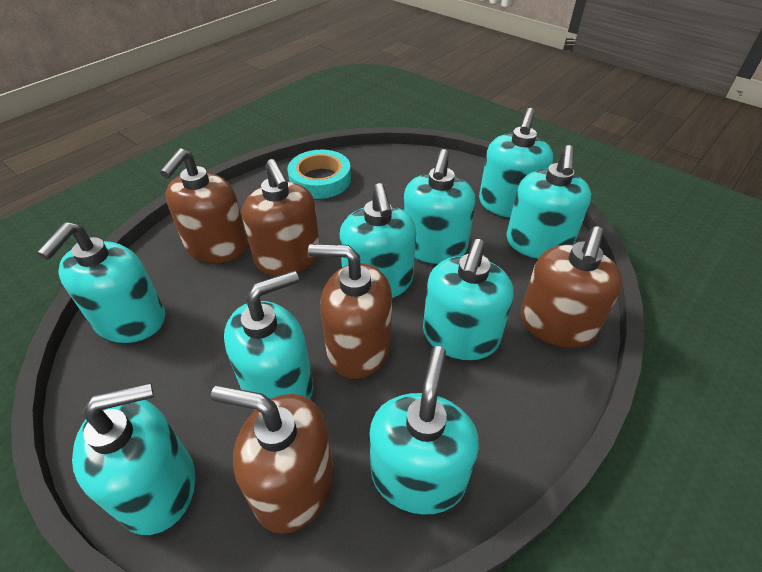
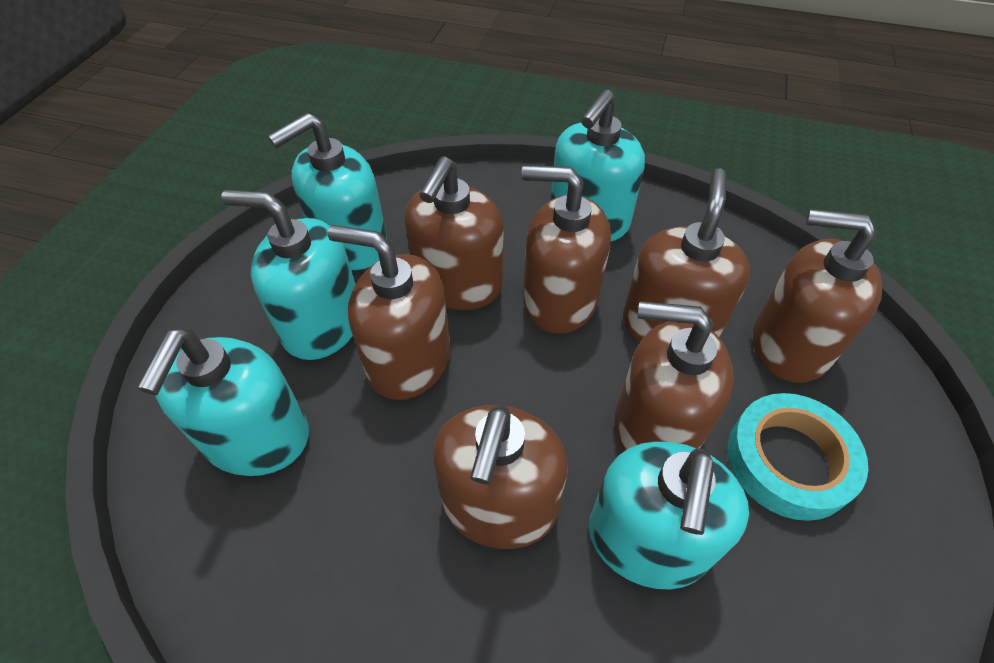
brown soap dispenser: [160,148,248,263] [211,385,334,534] [242,159,320,276] [308,244,392,379] [520,226,623,348] = 5 -> [328,225,451,400] [404,157,503,310] [433,405,568,549] [521,165,611,334] [614,301,734,452] [623,168,750,343] [753,209,882,383] = 7
turquoise soap dispenser: [37,222,165,343] [72,383,195,535] [224,271,313,410] [340,183,416,298] [369,346,479,515] [403,149,475,264] [423,239,514,360] [479,108,553,218] [507,145,591,259] = 9 -> [137,328,309,476] [221,190,356,360] [268,113,387,270] [551,90,645,241] [589,442,749,589] = 5

